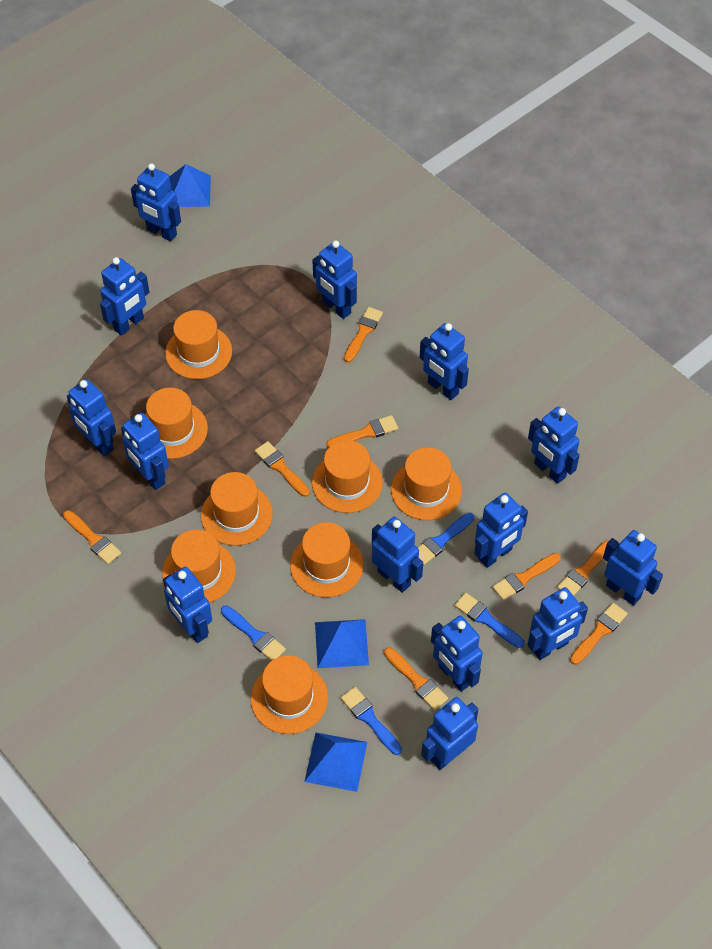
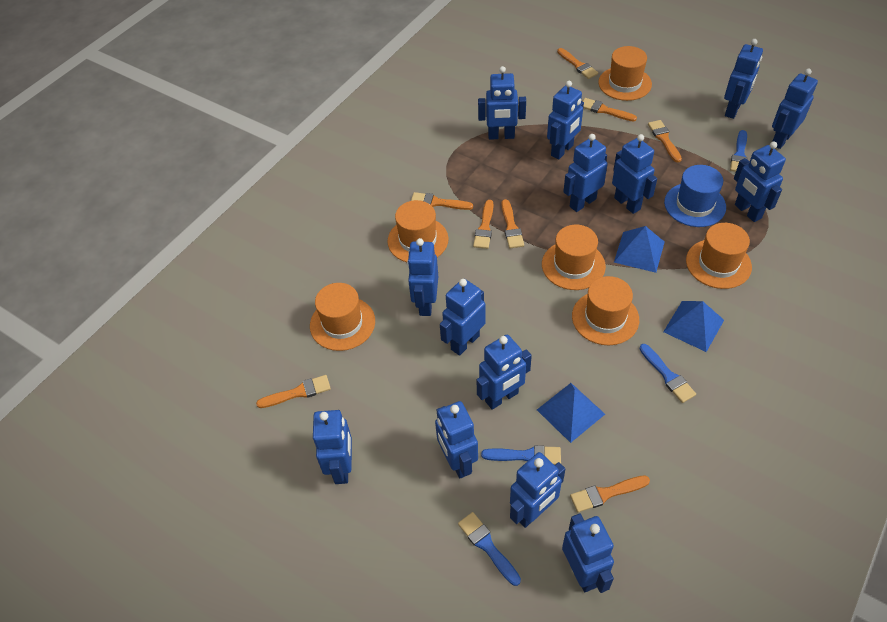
blue hat: none = 0 -> [664,165,726,227] = 1
orange hat: [145,388,208,459] [162,529,236,603] [165,310,232,379] [201,472,273,546] [250,655,328,734] [290,522,363,597] [312,440,383,513] [391,447,462,520] = 8 -> [310,283,375,351] [387,200,448,262] [542,225,606,290] [572,276,639,345] [598,46,652,101] [686,223,752,289] = 6

